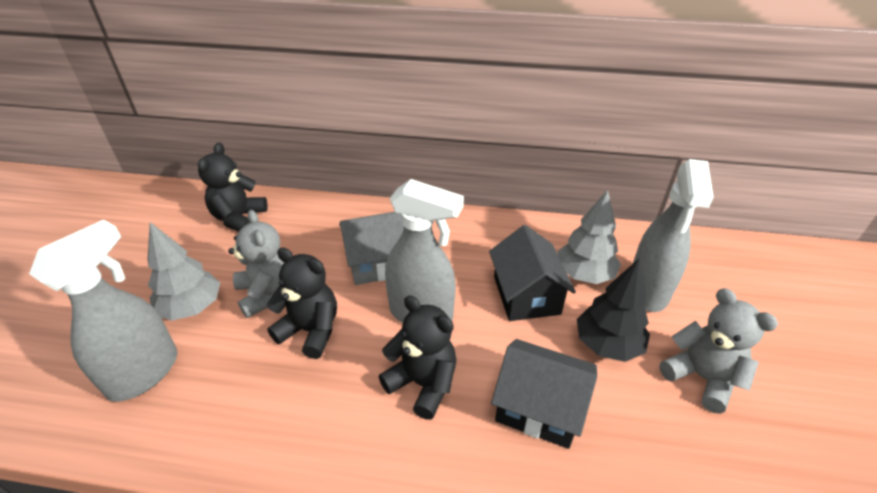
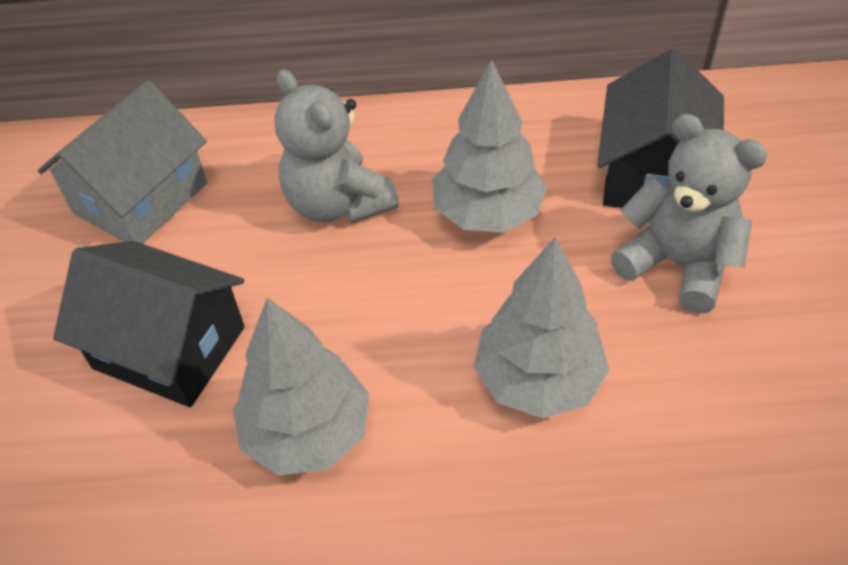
black teddy bear: [198,143,268,232] [266,247,337,359] [379,296,457,420] = 3 -> none = 0
black tree: [577,259,650,362] = 1 -> none = 0
grey spray bottle: [29,220,178,402] [385,179,464,323] [633,159,714,312] = 3 -> none = 0
grey tree: [147,222,220,321] [558,190,621,284] = 2 -> [233,298,370,475] [432,59,547,233] [474,237,609,418] = 3

